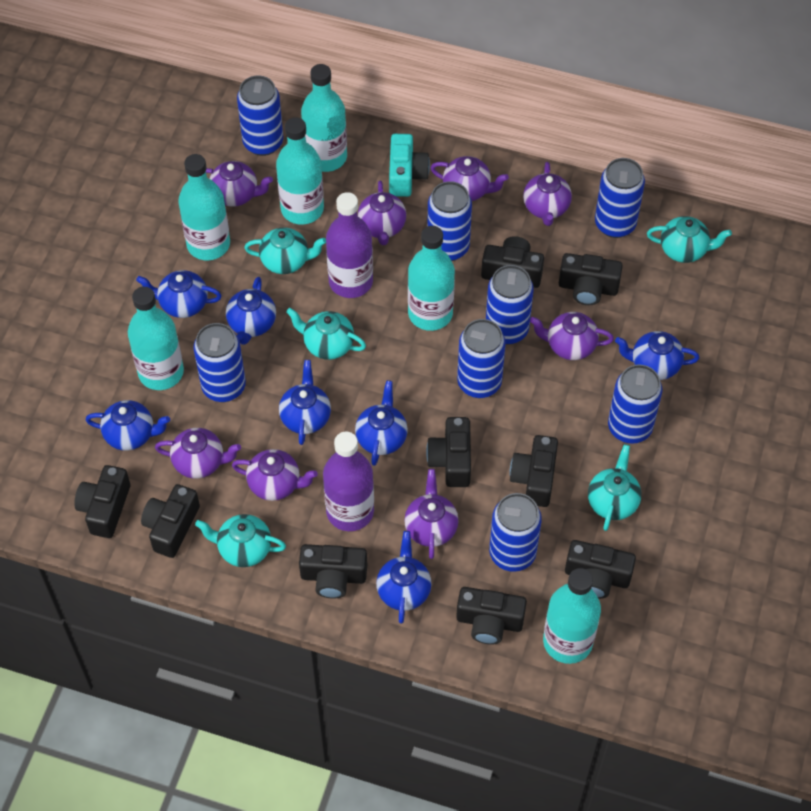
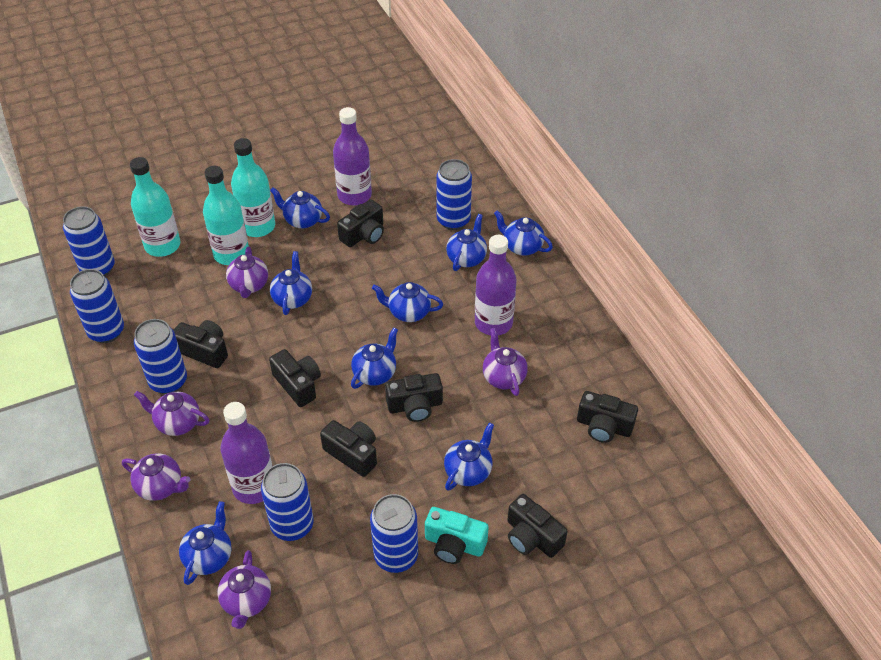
black camera: [74,465,130,538] [141,484,200,558] [299,544,367,599] [426,417,471,487] [456,587,527,644] [481,236,544,288] [509,435,558,507] [559,253,623,305] [565,540,636,599] = 9 -> [173,320,228,368] [269,349,321,407] [320,420,377,477] [337,199,384,247] [385,373,443,422] [507,494,568,558] [577,391,638,443] = 7
blue can: [194,323,246,402] [237,76,283,156] [427,181,472,261] [457,319,506,398] [486,265,534,345] [489,493,542,572] [595,158,645,238] [608,364,662,444] = 8 -> [63,206,115,277] [70,269,124,343] [134,319,187,394] [261,463,314,541] [370,494,418,573] [436,159,472,230] = 6
blue teapot: [86,400,170,450] [136,270,222,318] [226,277,276,345] [279,360,331,445] [355,380,408,466] [376,531,431,624] [615,331,700,380] = 7 -> [179,501,232,585] [270,187,330,229] [270,251,312,315] [351,327,398,389] [372,282,443,322] [444,422,494,491] [446,214,487,271] [494,210,553,256] = 8
purple bottle: [323,431,374,531] [326,192,373,298] = 2 -> [220,402,273,504] [333,107,372,205] [475,235,517,335] = 3
purple teapot: [155,428,241,479] [206,161,273,207] [232,449,318,501] [358,180,406,245] [404,469,459,559] [431,156,509,201] [523,162,572,226] [530,312,614,360] = 8 -> [122,453,190,501] [134,391,209,436] [217,550,271,629] [226,247,268,298] [483,328,528,396] = 5
turquoise bottle: [128,287,184,390] [178,154,230,260] [276,117,324,225] [301,64,347,172] [408,226,455,331] [543,568,601,664] = 6 -> [130,157,181,257] [203,166,249,265] [231,138,275,237] = 3
turquoise teapot: [195,514,286,567] [244,227,326,274] [286,308,366,360] [588,444,642,531] [647,216,732,263] = 5 -> none = 0

